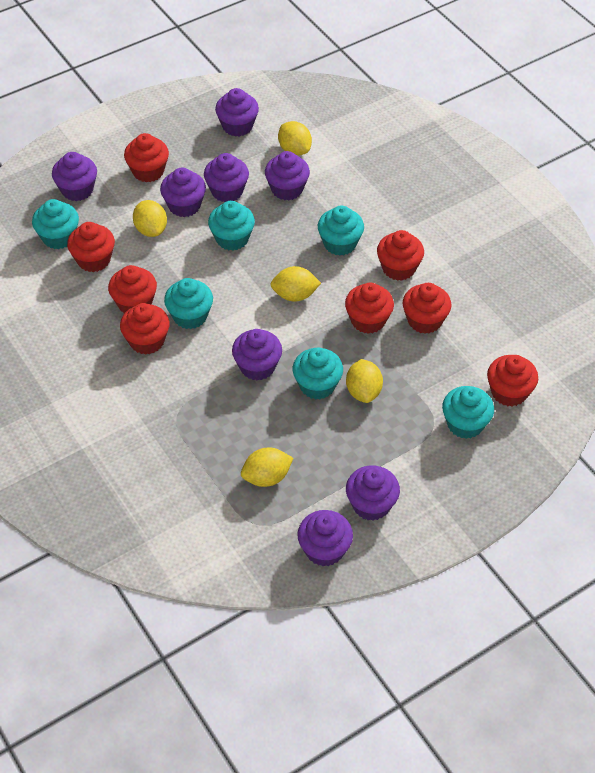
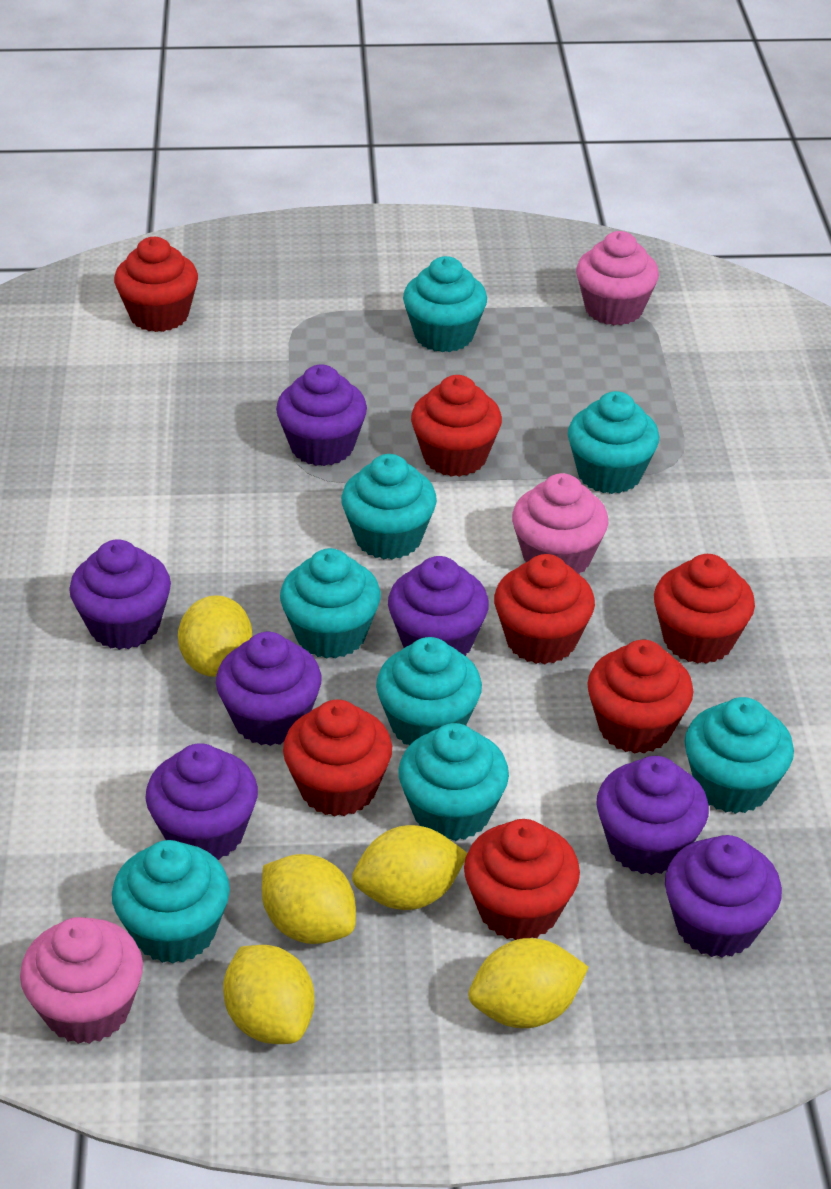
pink cupcake: none = 0 -> [20,917,143,1044] [512,473,608,574] [576,231,659,325] = 3
purple cupcake: [52,152,97,201] [160,168,206,217] [204,153,249,202] [215,88,259,137] [232,329,282,381] [265,151,310,200] [297,510,353,567] [346,465,400,521] = 8 -> [69,539,171,650] [145,743,258,860] [216,632,322,746] [276,365,367,466] [388,556,489,656] [596,756,709,875] [665,835,782,958] = 7
red cupcake: [67,222,115,272] [108,265,157,313] [120,303,170,355] [124,133,169,182] [345,283,394,334] [377,230,424,281] [403,283,451,334] [487,355,538,407] = 8 -> [114,237,198,332] [283,700,392,817] [411,375,502,477] [464,819,580,940] [494,554,595,664] [587,640,693,753] [654,554,755,664] = 7
turquoise cupcake: [32,199,79,249] [164,278,213,329] [208,201,255,251] [293,348,343,400] [318,206,364,256] [442,386,494,439] = 6 -> [112,840,230,964] [280,548,381,659] [341,454,437,560] [376,637,482,746] [398,723,509,841] [403,256,487,352] [568,391,659,494] [684,697,794,814] = 8

